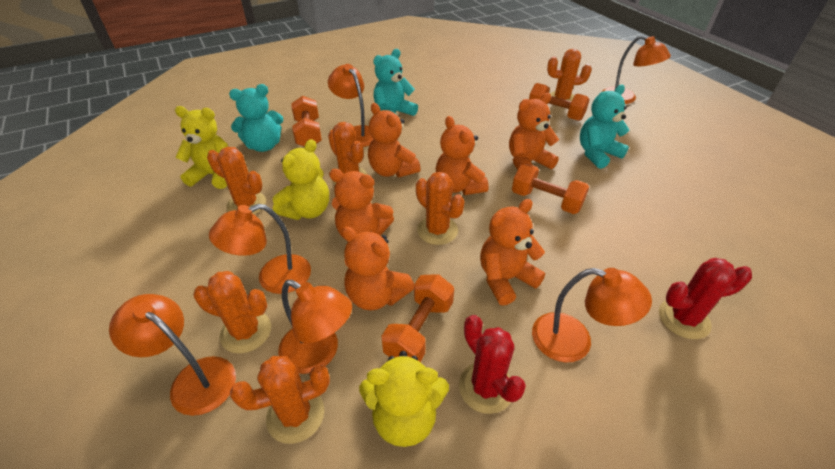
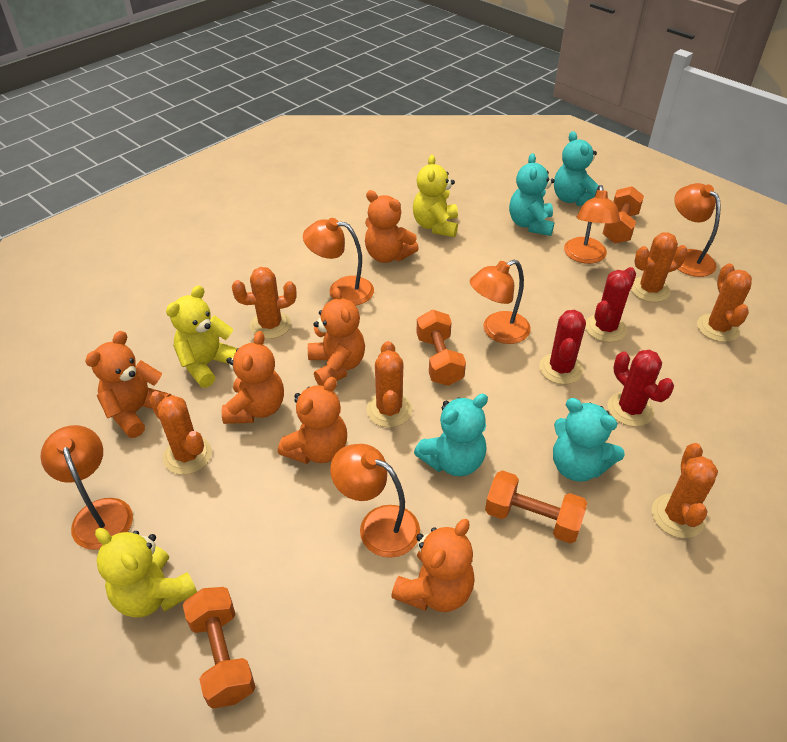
red cactus: [459,315,526,414] [659,258,752,339] = 2 -> [539,310,586,385] [586,267,636,342] [607,350,674,427] = 3
turquoise teddy bear: [229,84,284,152] [373,49,418,116] [580,85,630,169] = 3 -> [414,394,488,477] [509,153,555,236] [553,398,625,482] [554,131,599,206] = 4

